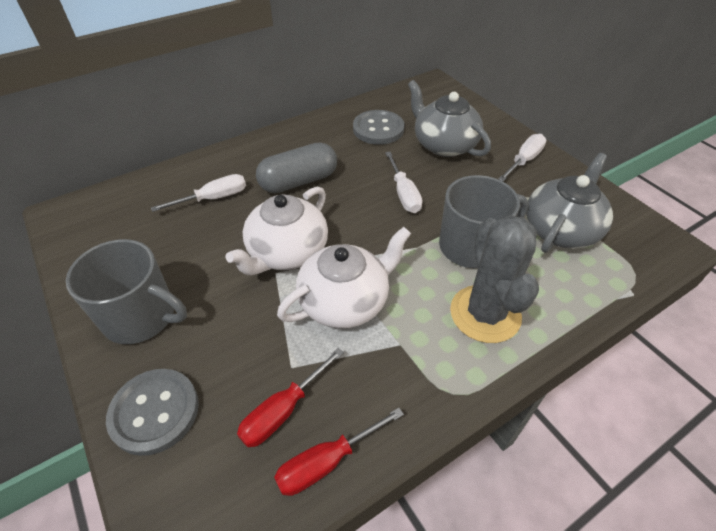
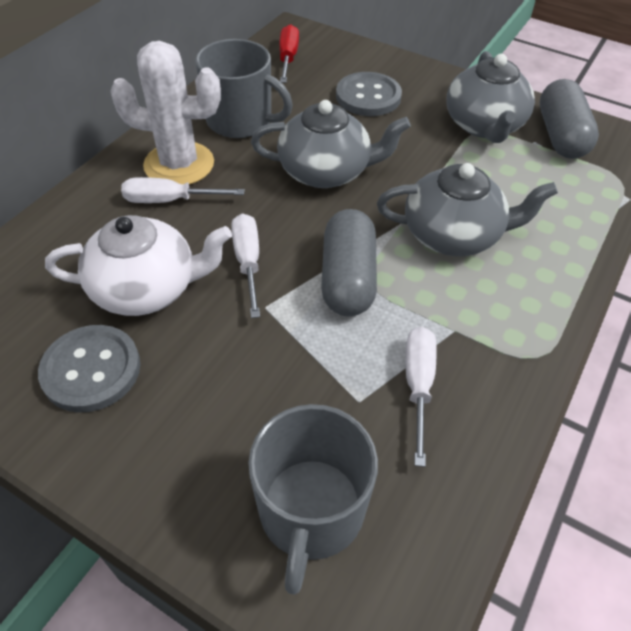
grey cactus: [450,215,539,343] = 1 -> none = 0
grey capsule: [256,142,337,193] = 1 -> [321,209,377,316] [540,79,599,159] = 2
grey teapot: [408,80,491,157] [526,153,613,253] = 2 -> [251,100,411,188] [377,163,558,256] [447,51,535,143] = 3
red screwdriver: [237,348,344,448] [274,408,404,496] = 2 -> [279,24,299,83] = 1
white cactus: none = 0 -> [110,41,221,185] = 1
white teapot: [226,186,328,275] [277,227,411,328] = 2 -> [45,215,232,316] = 1

